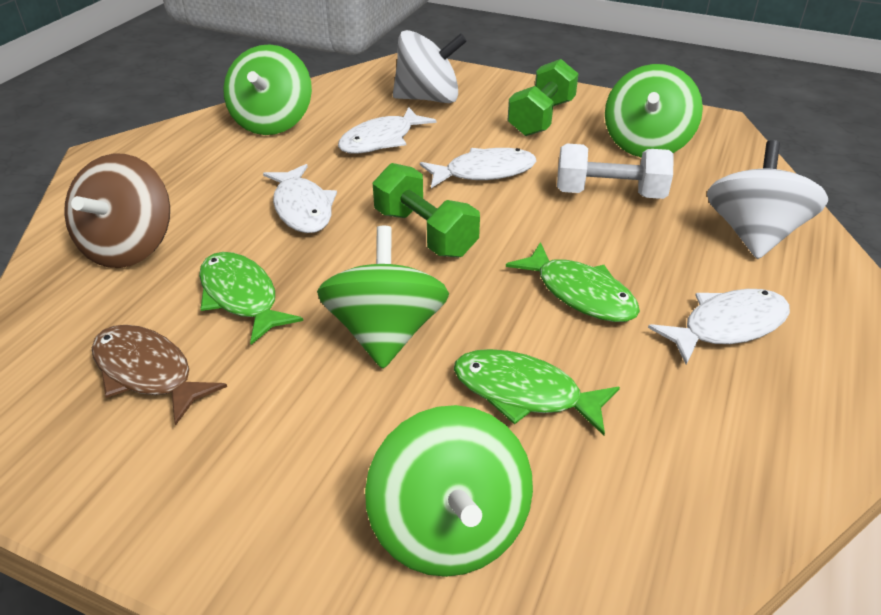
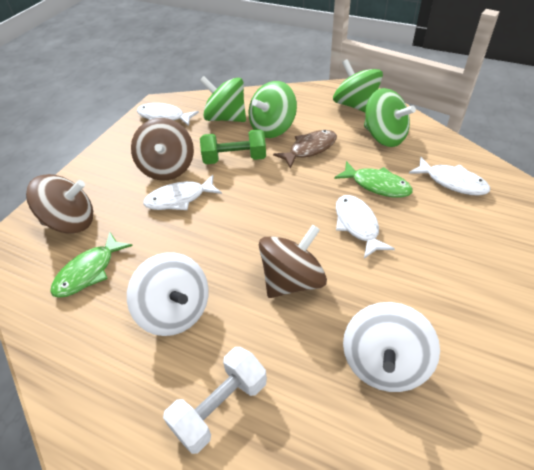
brown spinning top: [64,154,170,268] = 1 -> [26,174,93,234] [131,118,194,181] [259,225,327,298] = 3
green dumbbell: [373,163,480,258] [507,59,578,136] = 2 -> [200,129,266,164] = 1
green fish: [199,252,303,345] [454,349,620,436] [506,242,640,322] = 3 -> [50,232,133,298] [334,161,413,198] = 2

